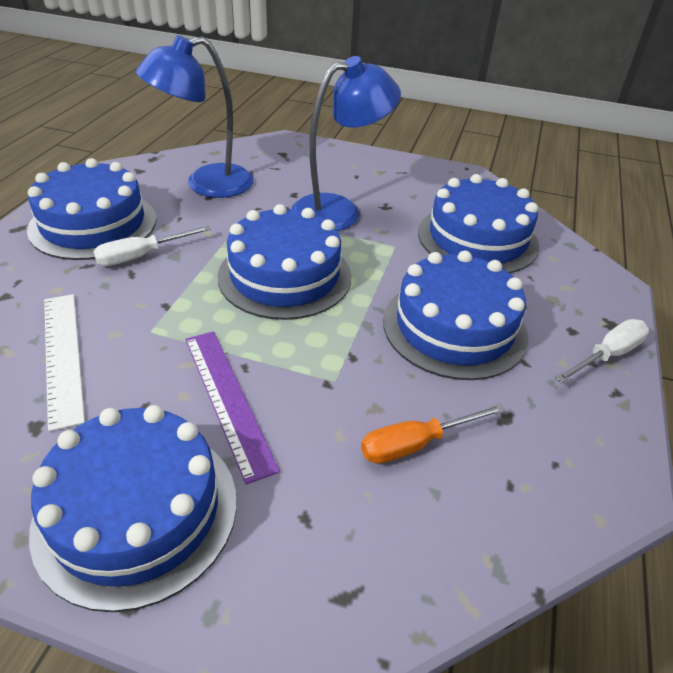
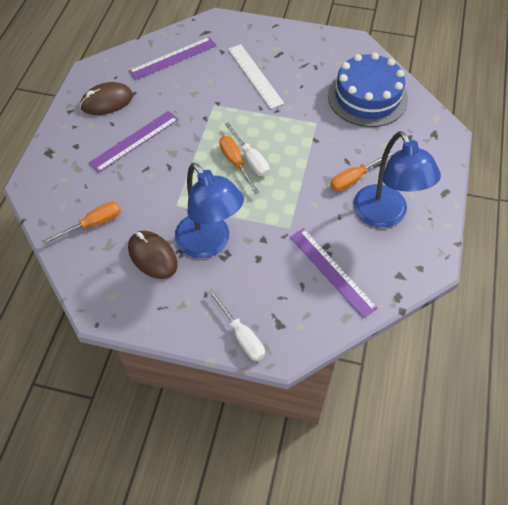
blue cake: [27,158,157,260] [29,405,237,612] [218,204,351,320] [383,250,528,380] [418,174,539,273] = 5 -> [328,53,408,127] = 1
brown mouse: none = 0 -> [80,82,133,115] [128,231,178,279] = 2
orange screwdriver: [361,404,506,464] = 1 -> [42,202,121,245] [219,136,260,194] [330,151,394,191] = 3
purple ruler: [185,331,280,484] = 1 -> [89,111,179,173] [129,37,217,80] [290,228,378,318] = 3

